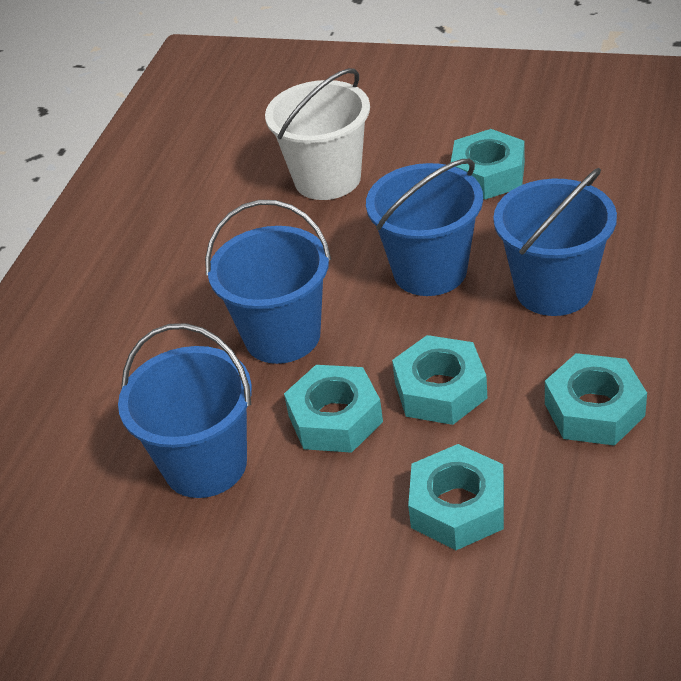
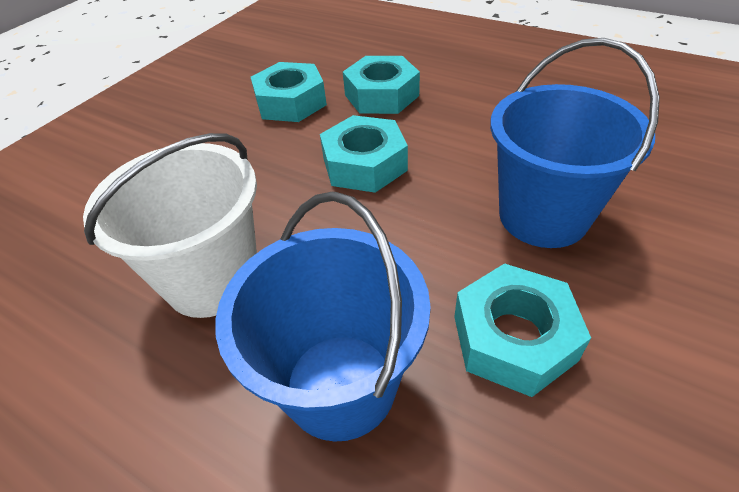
blue bucket: [118,323,252,498] [205,200,331,364] [366,159,483,296] [493,168,617,316] = 4 -> [215,192,431,442] [490,38,660,248] = 2
turquoise nut: [284,365,383,453] [392,335,487,425] [408,444,504,550] [451,129,525,199] [545,353,647,446] = 5 -> [251,62,327,122] [320,115,408,193] [343,56,420,114] [454,263,591,397] = 4

